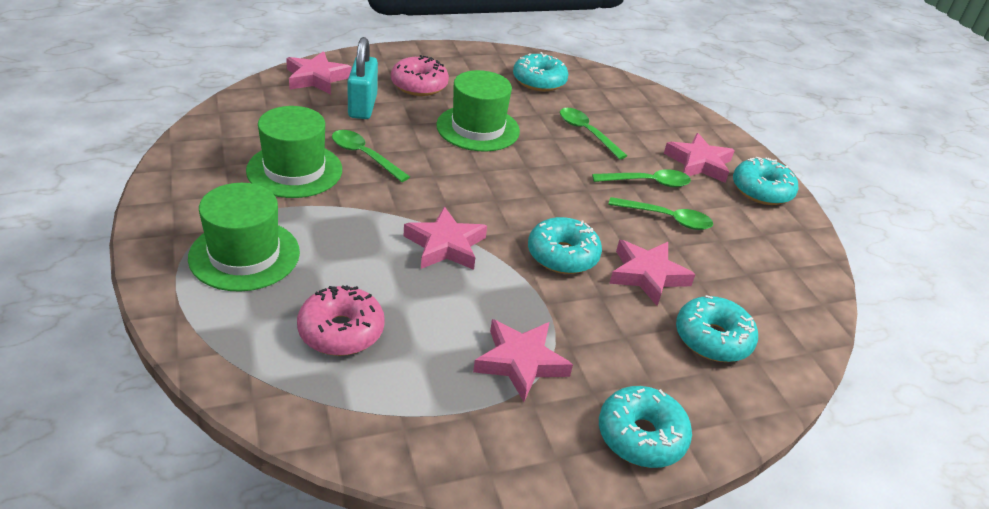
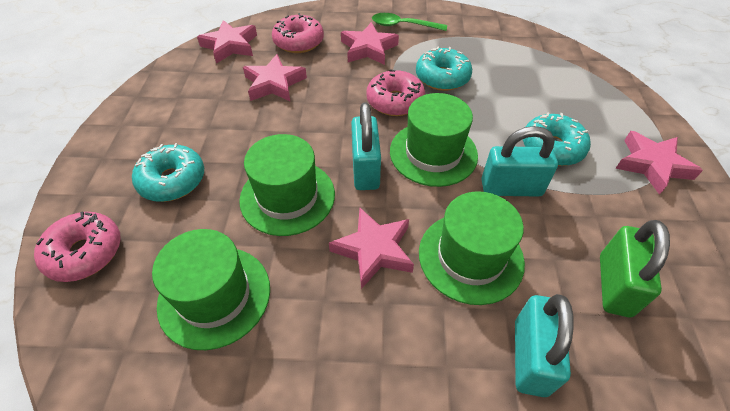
green hat: [188,183,300,292] [246,106,342,198] [436,70,520,152] = 3 -> [152,229,270,350] [239,134,335,236] [390,93,478,187] [419,191,525,305] = 4
green padlock: none = 0 -> [600,220,670,317] = 1
green spoon: [332,130,410,182] [560,108,627,160] [592,169,691,187] [608,197,713,230] = 4 -> [372,13,447,31] = 1
pink donut: [297,285,385,356] [391,55,449,96] = 2 -> [34,211,121,282] [272,13,324,53] [366,69,425,116] = 3
turquoise donut: [513,52,569,91] [528,217,602,274] [599,386,692,468] [676,295,758,362] [733,157,798,205] = 5 -> [132,143,204,202] [416,47,472,91] [523,112,591,166] = 3
turquoise padlock: [347,37,378,119] = 1 -> [351,103,381,190] [481,126,558,197] [515,294,574,397] = 3

